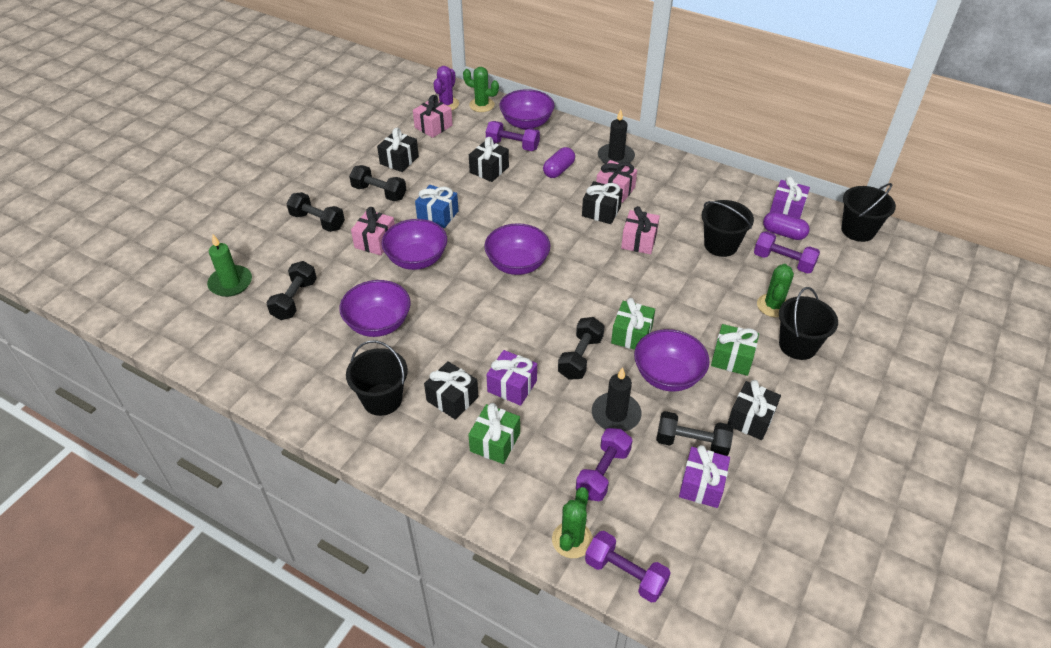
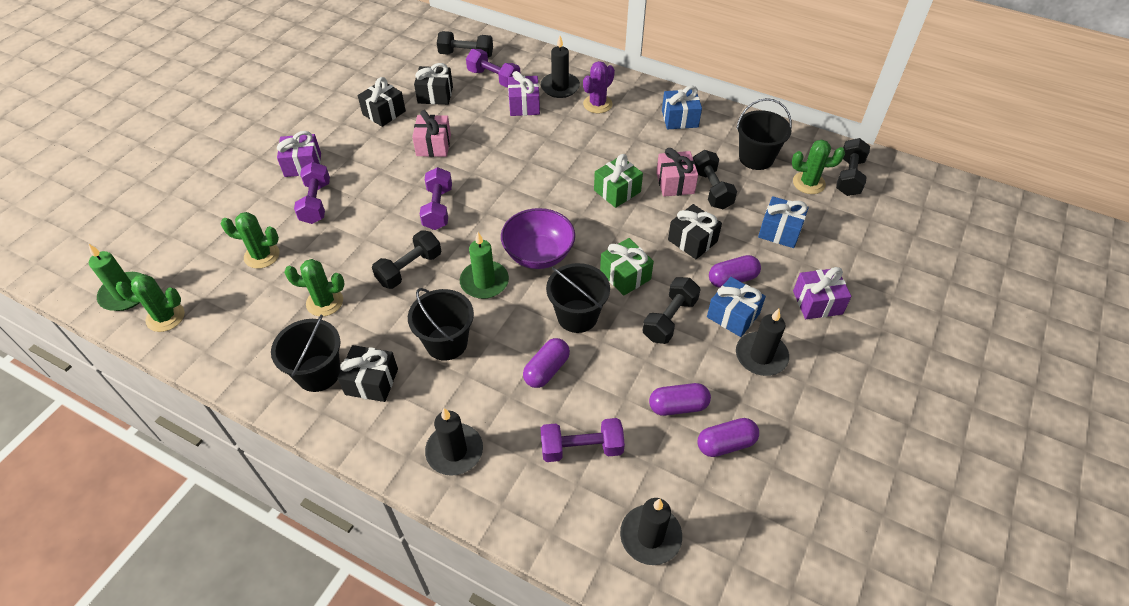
black candle: [592,367,642,432] [598,109,635,164] = 2 -> [425,408,483,476] [541,36,580,98] [620,498,682,565] [736,309,789,376] = 4
black gift: [377,128,419,172] [424,361,479,420] [469,137,509,182] [582,181,623,224] [727,380,781,440] = 5 -> [337,345,398,402] [358,77,406,127] [414,63,453,105] [668,204,722,259] = 4
blue gift: [415,185,459,228] = 1 -> [662,86,702,129] [707,277,766,337] [758,196,809,248] = 3
green cactus: [463,67,499,112] [552,487,593,558] [757,264,794,317] = 3 -> [116,274,185,332] [221,212,280,269] [284,259,345,316] [792,140,845,194] = 4
green candle: [207,235,252,297] = 1 -> [89,244,142,311] [460,232,509,299] = 2
green gift: [468,403,520,464] [611,298,655,350] [711,324,759,376] = 3 -> [594,154,643,208] [600,238,654,296] = 2
pink gift: [351,207,395,255] [413,95,453,138] [596,160,637,203] [621,206,660,254] = 4 -> [412,110,451,157] [656,148,698,197] = 2
purple bowl: [339,280,411,337] [381,219,447,270] [484,223,551,275] [499,89,554,130] [634,329,710,392] = 5 -> [501,208,575,269] = 1
purple capsule: [543,147,575,178] [763,212,810,240] = 2 -> [523,338,570,388] [649,383,711,416] [698,418,759,457] [709,255,761,288] = 4

